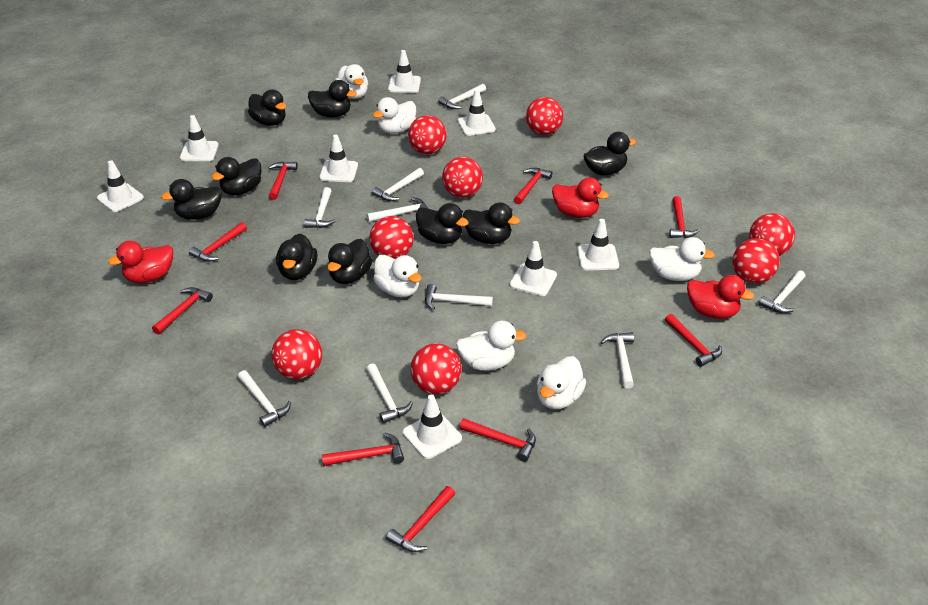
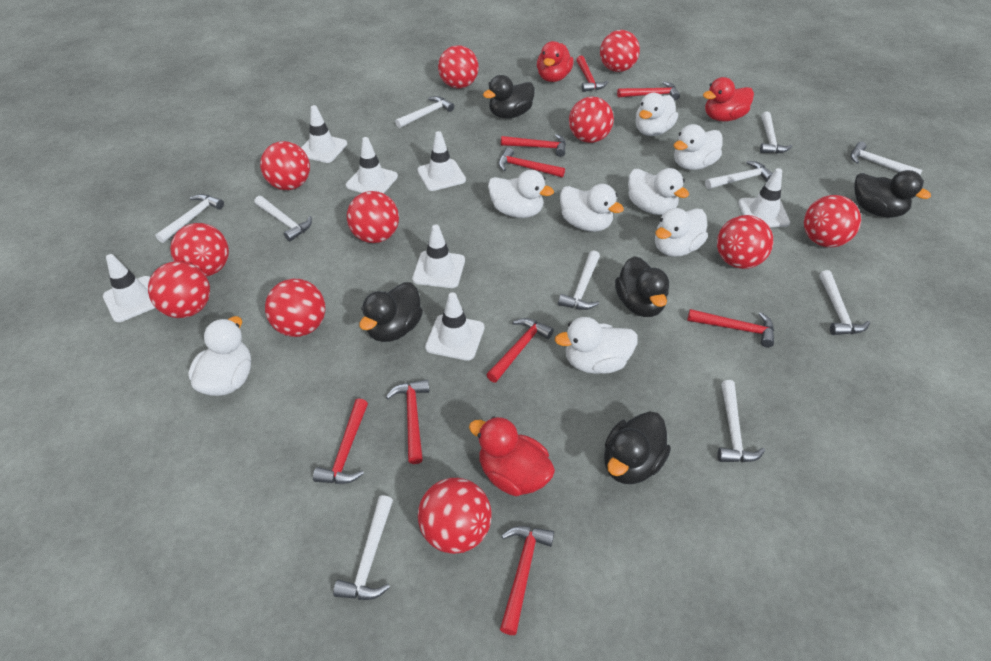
black duck: [161,179,222,220] [212,157,261,195] [248,89,286,126] [276,234,317,280] [308,80,357,118] [327,239,372,284] [416,203,469,244] [463,202,520,244] [584,132,636,175] = 9 -> [359,282,423,342] [483,75,535,118] [604,412,671,484] [615,256,669,317] [854,170,931,218] = 5
red ball: [271,329,322,380] [369,216,414,259] [408,115,447,154] [410,343,462,395] [442,157,483,198] [526,97,564,135] [732,238,780,284] [749,213,795,256] = 8 -> [148,261,210,318] [170,223,229,277] [260,141,310,190] [265,279,325,337] [347,191,399,243] [418,478,492,554] [438,45,479,88] [569,97,614,143] [600,30,640,72] [717,215,773,269] [804,195,861,247] = 11
white duck: [335,64,368,99] [373,97,416,134] [373,255,422,297] [456,321,527,371] [537,356,586,409] [649,237,715,281] = 6 -> [188,316,251,396] [488,170,554,218] [555,317,638,374] [560,184,624,232] [628,168,689,215] [636,93,678,136] [655,208,708,257] [674,124,723,170] = 8
white hammer: [238,370,291,427] [304,187,335,228] [366,363,413,423] [367,197,429,222] [372,168,424,201] [425,284,493,310] [438,84,486,109] [601,332,634,389] [759,270,806,313] = 9 -> [155,194,224,243] [254,196,312,242] [333,495,393,600] [395,96,454,128] [558,250,600,310] [705,161,773,189] [717,380,765,462] [760,112,792,154] [819,270,870,335] [851,142,923,175] = 10
white traffic cone: [97,160,144,212] [180,115,219,161] [319,135,358,182] [388,50,421,93] [403,395,462,459] [458,90,496,136] [510,241,557,296] [577,219,619,270] = 8 -> [103,254,155,322] [301,105,347,163] [346,137,398,193] [412,224,465,288] [417,131,466,191] [425,292,484,360] [738,168,790,227] = 7

